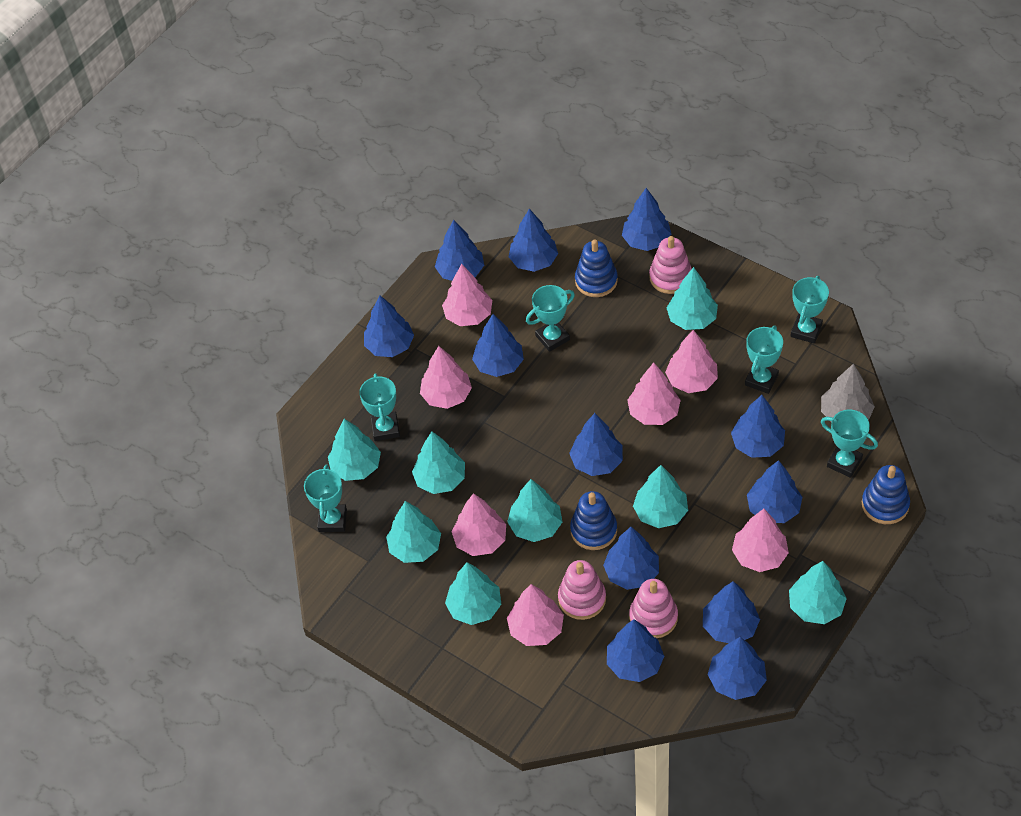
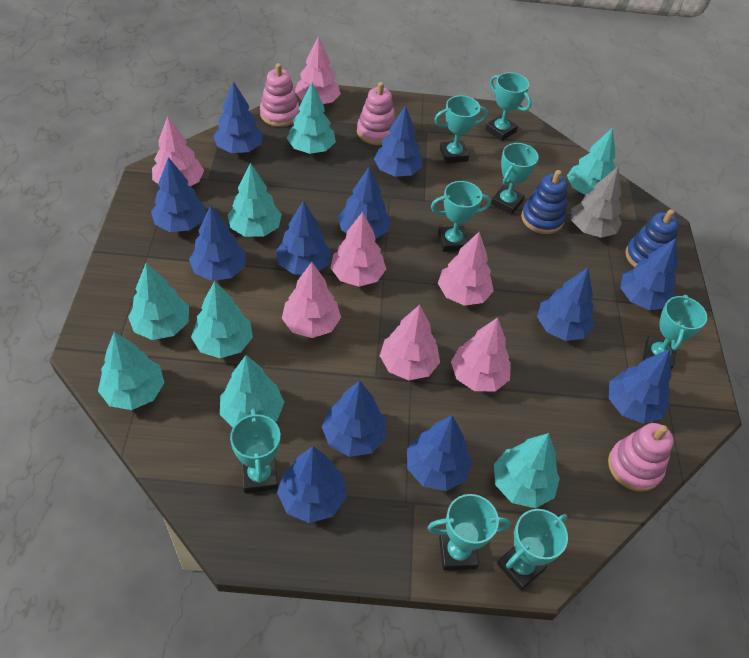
blue stacking toy: [570,491,617,550] [575,239,618,297] [862,465,910,524] = 3 -> [521,170,567,234] [625,209,679,267] = 2
turquoise trophy: [304,465,347,532] [359,373,400,441] [526,285,575,352] [745,326,783,394] [790,276,829,344] [821,409,878,478] = 6 -> [230,408,280,493] [428,494,511,570] [431,181,491,252] [434,96,488,164] [485,72,532,141] [491,143,539,215] [497,509,568,591] [643,295,707,370] = 8

